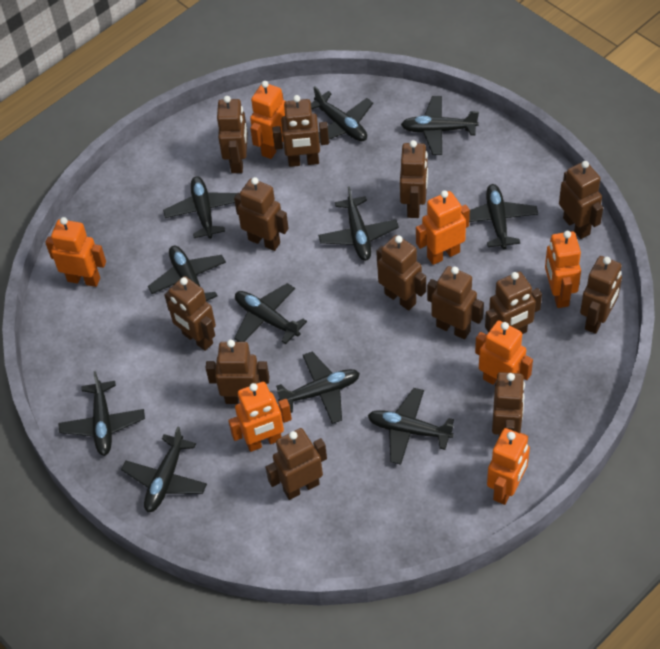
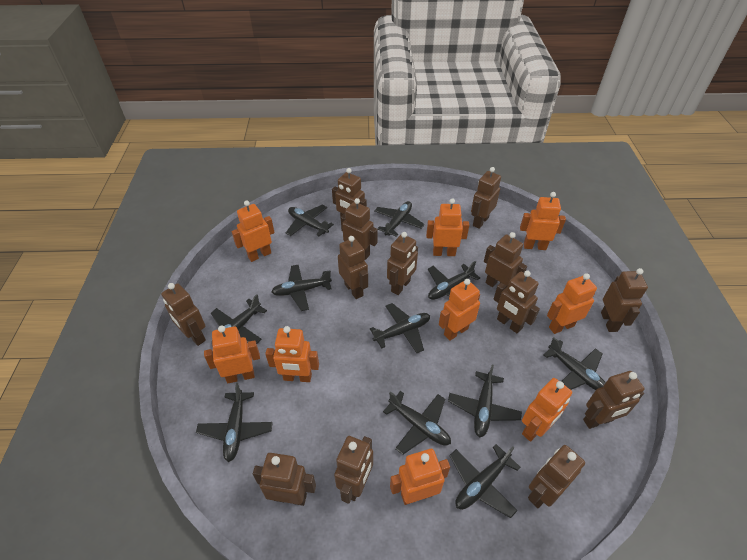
orange robot: [45,217,106,287] [228,382,292,452] [250,81,285,159] [416,190,470,265] [475,321,533,385] [487,428,530,505] [545,231,581,308] = 7 -> [204,325,260,383] [232,200,275,262] [265,326,319,382] [390,449,450,505] [426,198,469,256] [439,279,480,341] [520,192,566,250] [522,378,572,442] [547,273,597,334] = 9

